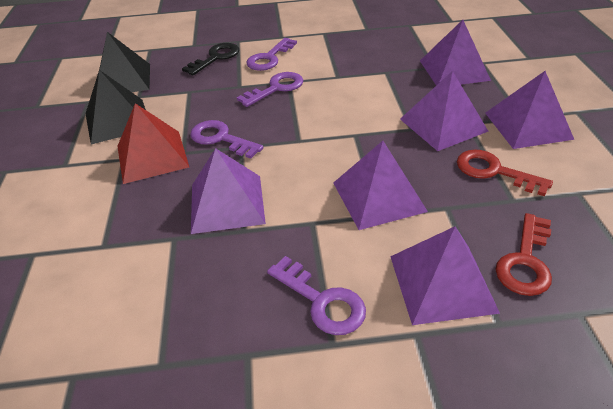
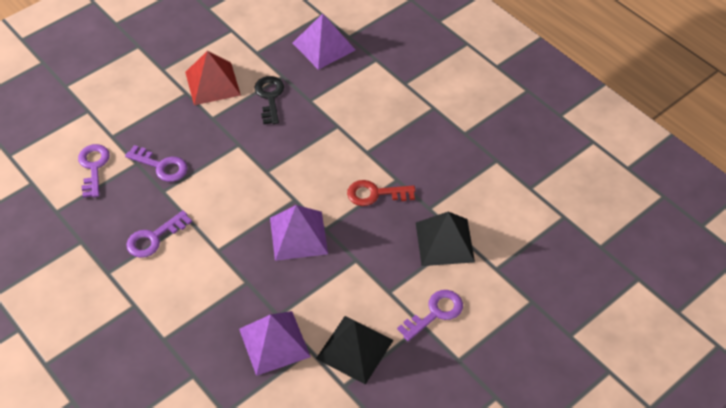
purple pyramid: [191,148,266,234] [333,141,428,230] [390,226,500,325] [400,71,489,151] [420,20,491,85] [485,71,574,149] = 6 -> [239,311,311,376] [270,205,328,261] [293,13,355,70] = 3
red key: [457,150,553,196] [496,213,552,296] = 2 -> [347,180,415,206] = 1

